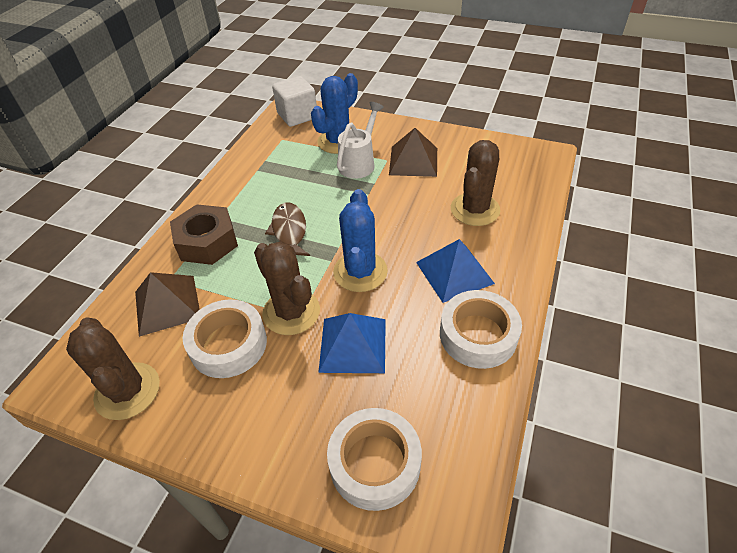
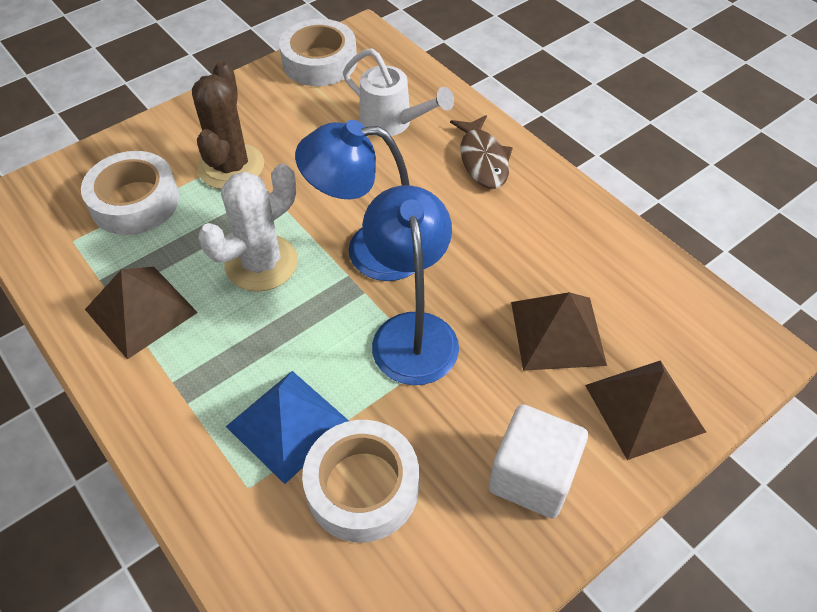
blue cactus: [311,73,358,154] [333,189,388,292] = 2 -> none = 0
blue lamp: none = 0 -> [295,120,415,281] [362,185,459,385] = 2
blue pyramid: [318,313,386,373] [416,239,495,303] = 2 -> [226,371,349,484] = 1
brown cactus: [66,318,160,420] [254,242,320,335] [451,140,500,226] = 3 -> [192,61,264,189] = 1
brown nut: [170,204,238,265] = 1 -> none = 0
brown pyramid: [135,272,200,337] [389,128,437,177] = 2 -> [85,267,198,359] [511,292,607,371] [585,361,706,460] = 3
white cactus: none = 0 -> [198,163,298,292] = 1

